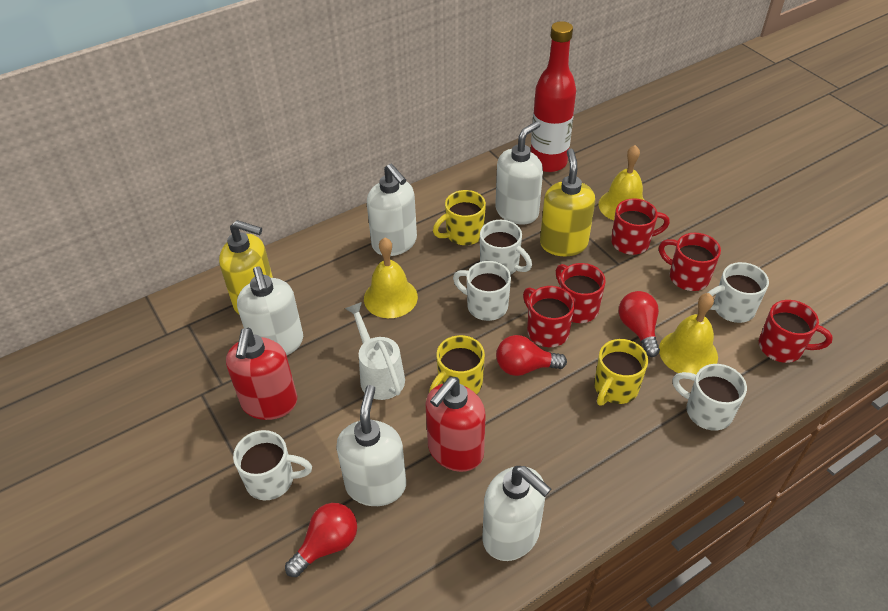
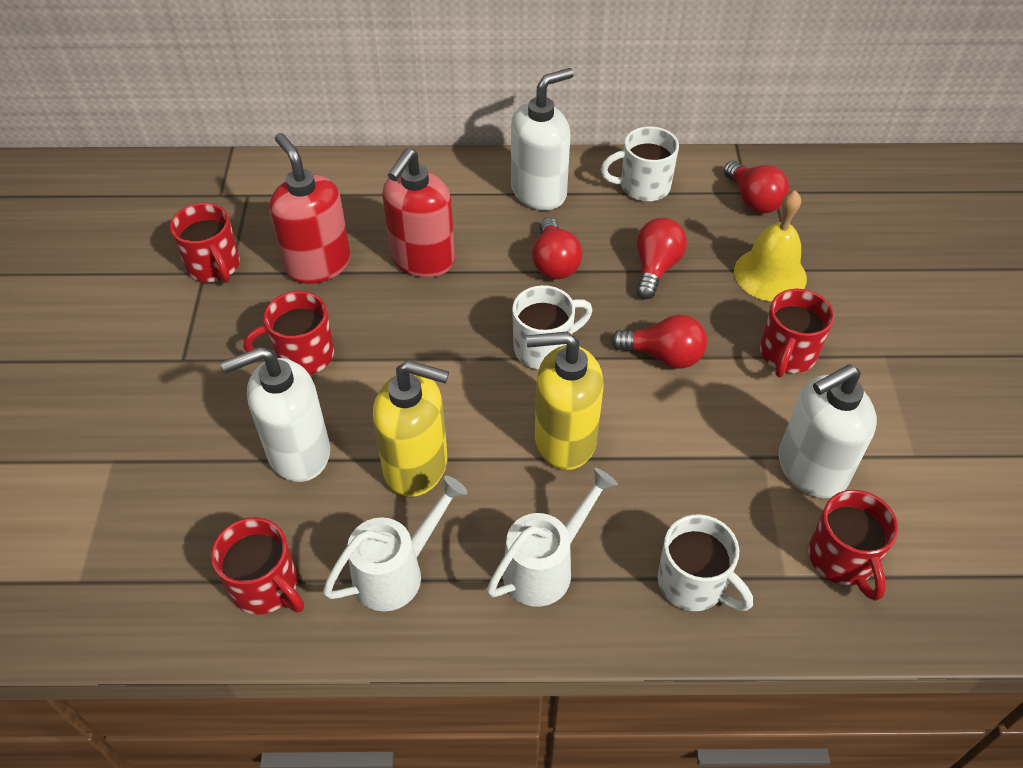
red bottle: [531,21,576,172] = 1 -> none = 0
red light bulb: [285,503,357,577] [496,335,567,376] [619,291,660,357] = 3 -> [532,218,583,279] [611,315,707,368] [636,218,687,299] [724,161,789,213] = 4
white mug: [233,430,312,500] [453,261,511,321] [480,220,532,274] [672,364,747,431] [708,262,769,323] = 5 -> [512,285,592,369] [600,126,679,202] [658,514,753,611] = 3
white soap dispenser: [237,266,303,355] [336,385,406,506] [367,164,417,256] [482,466,551,561] [495,121,543,224] = 5 -> [221,347,330,482] [511,68,574,210] [778,364,877,499] = 3
white watering can: [345,302,405,400] = 1 -> [323,476,468,611] [487,468,618,607] = 2
yellow bell: [364,237,418,318] [598,145,644,221] [659,293,718,375] = 3 -> [734,190,807,301] = 1
yellow mug: [429,335,485,394] [433,190,486,245] [594,339,648,406] = 3 -> none = 0

